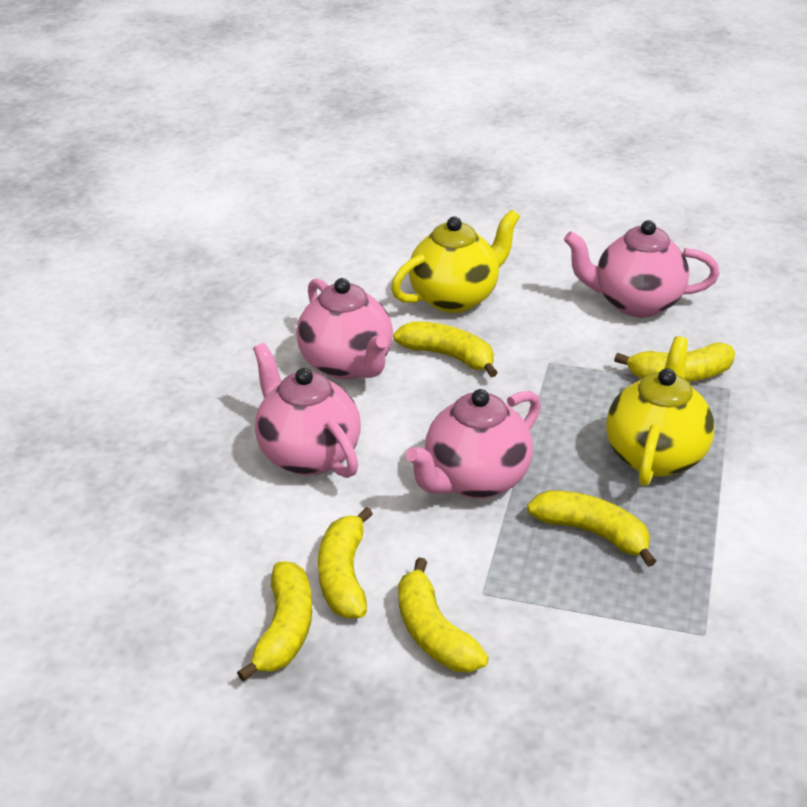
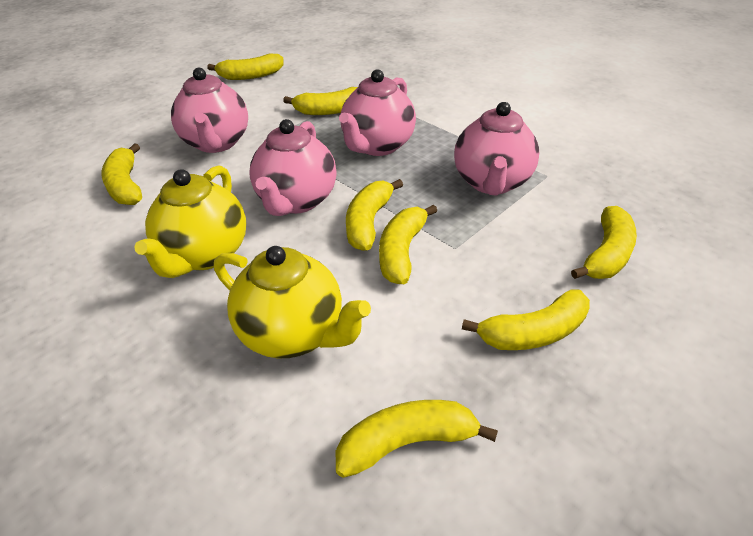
yellow banana: [237,561,312,682] [318,507,373,618] [393,321,498,377] [398,558,489,673] [527,490,656,567] [614,343,735,382] = 6 -> [101,143,142,205] [207,54,284,80] [283,87,357,115] [336,400,498,478] [346,179,403,251] [379,204,437,284] [462,289,590,350] [571,206,637,279] = 8

